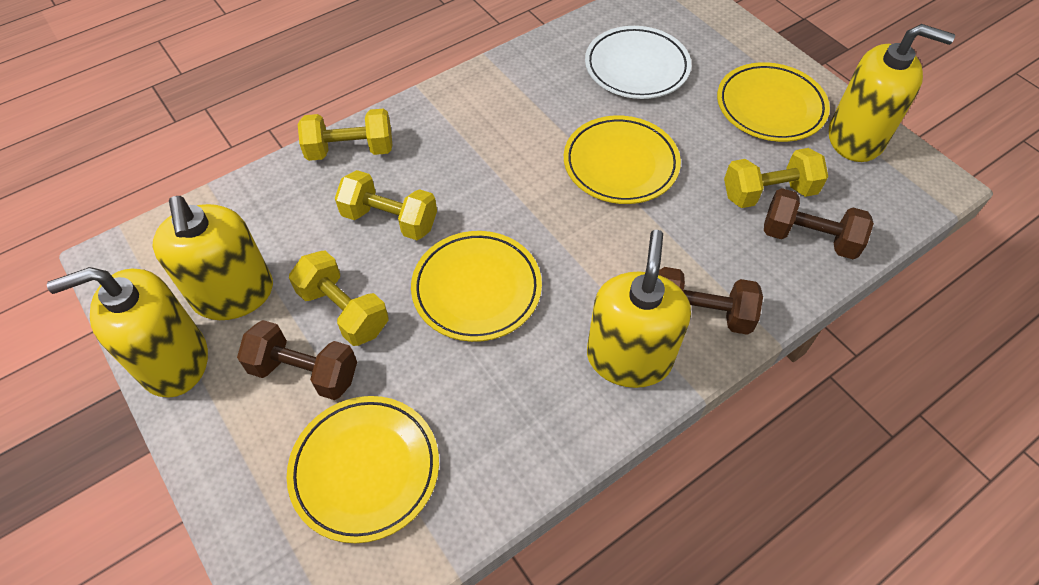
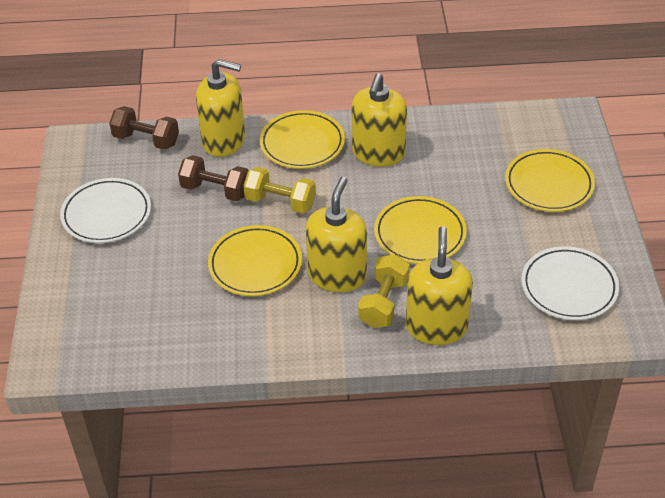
brown dumbbell: [237,320,357,400] [658,267,763,335] [764,188,874,259] = 3 -> [109,106,179,150] [178,155,249,201] = 2
white plate: [585,26,691,99] = 1 -> [60,178,151,243] [521,246,619,320] = 2
yellow dumbbell: [289,251,389,346] [298,109,392,161] [335,170,437,240] [724,148,828,208] = 4 -> [243,167,316,214] [358,254,410,328] = 2

